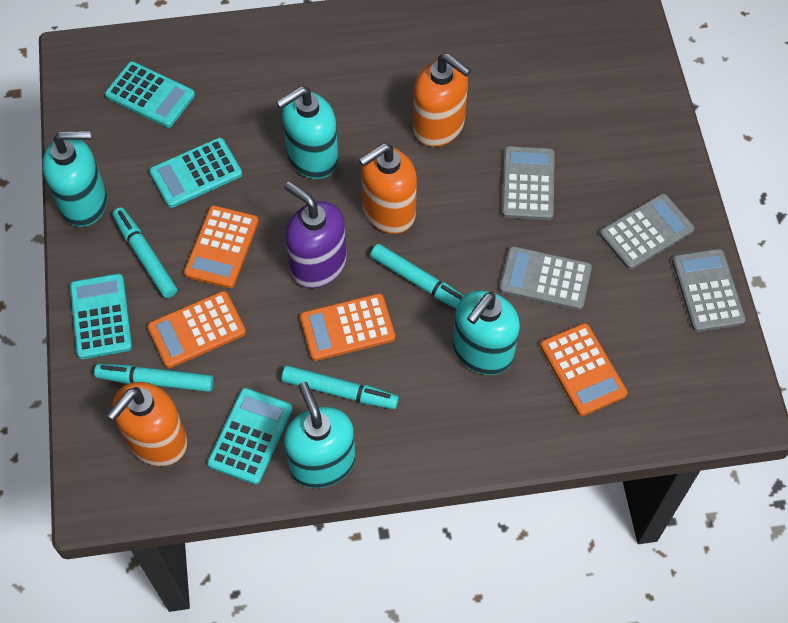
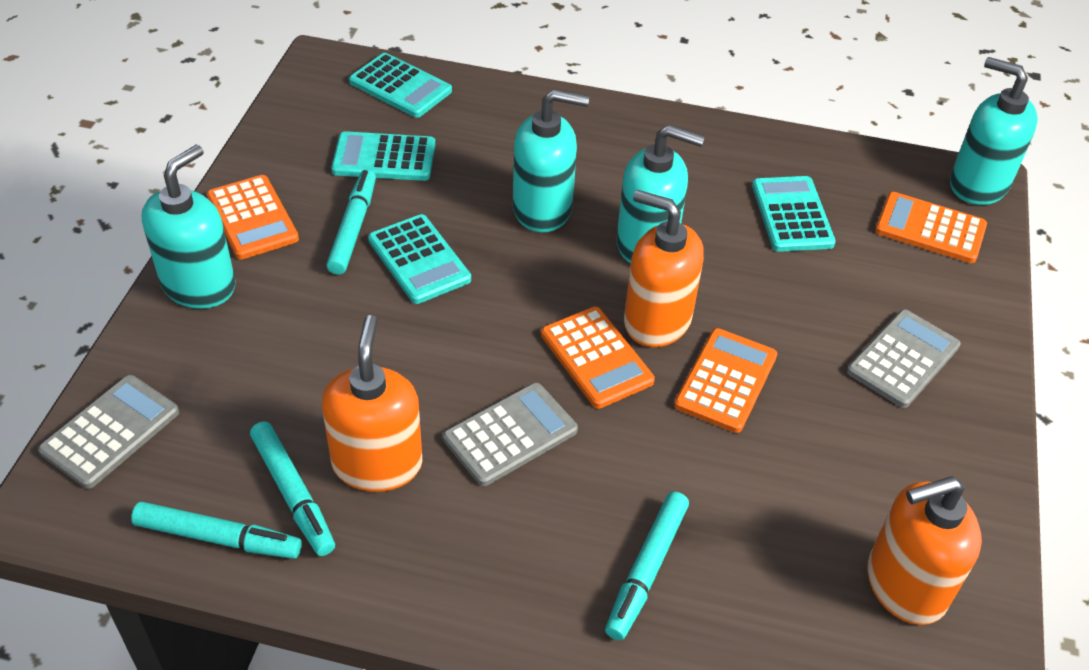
grey calculator: [499,246,592,310] [502,146,555,220] [600,194,694,270] [672,249,746,332] = 4 -> [38,375,179,489] [443,383,578,486] [847,309,961,408] = 3
purple soap dispenser: [284,182,347,288] = 1 -> none = 0

